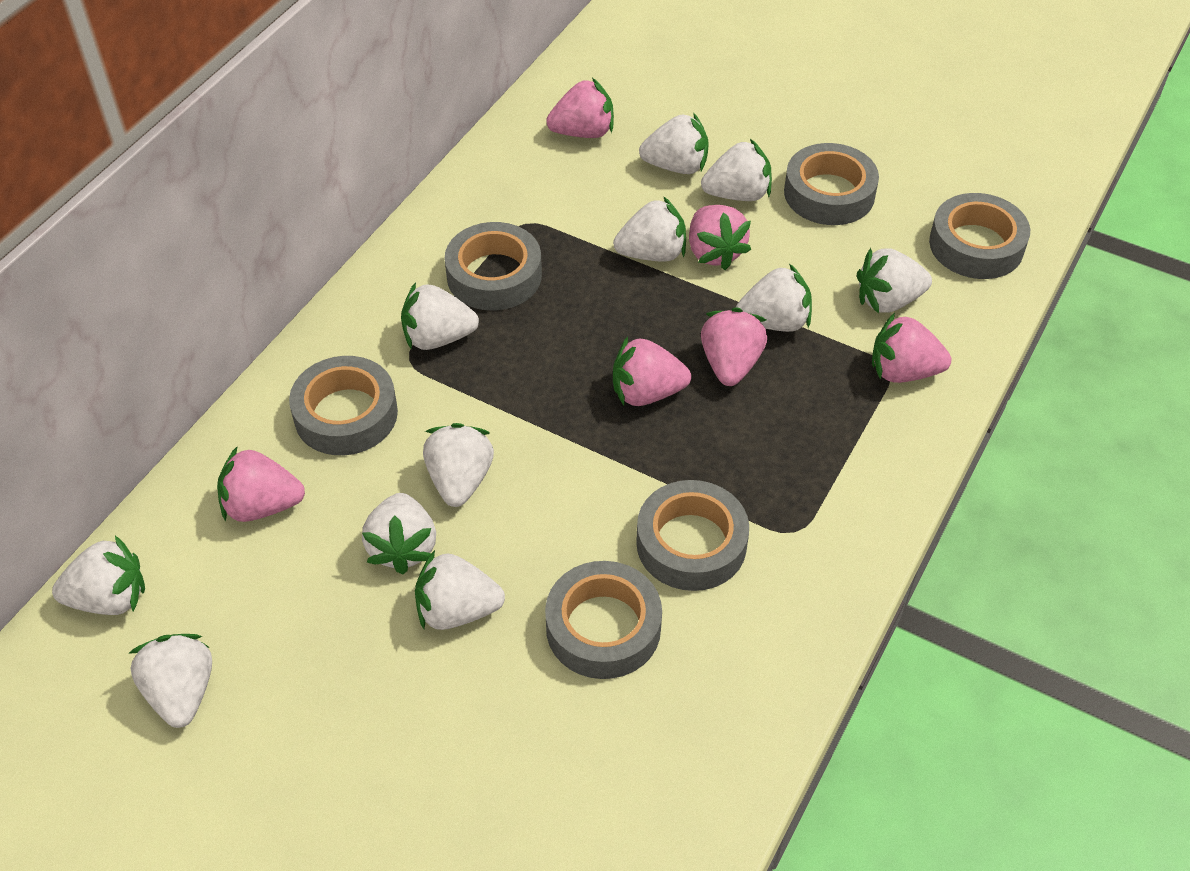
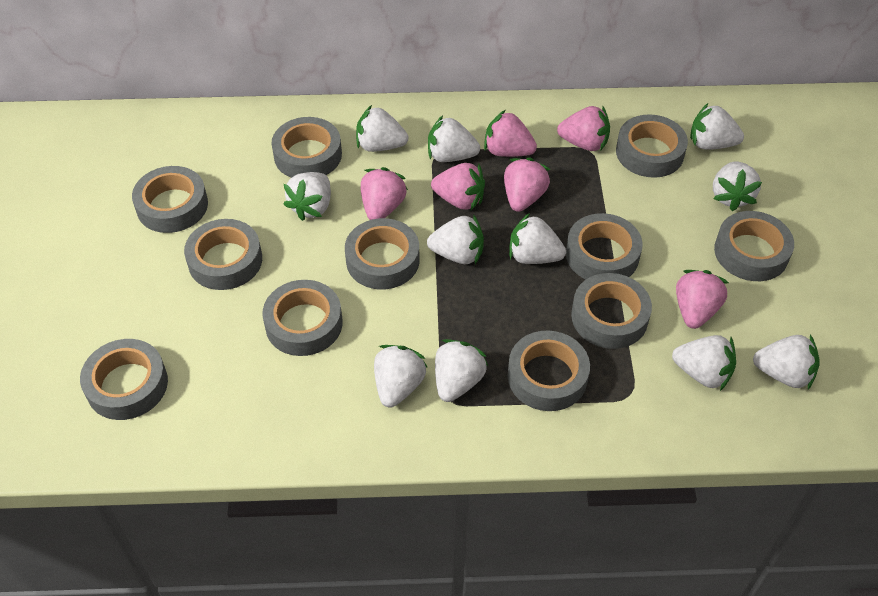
grey tape: [289,356,398,455] [444,222,542,310] [545,561,662,679] [636,480,749,591] [784,143,879,225] [929,193,1030,279] = 6 -> [80,339,168,420] [132,166,208,233] [184,219,262,290] [262,280,342,356] [272,117,342,178] [345,218,420,289] [508,331,590,411] [566,213,643,280] [571,273,652,349] [616,114,688,178] [714,211,794,281] = 11

